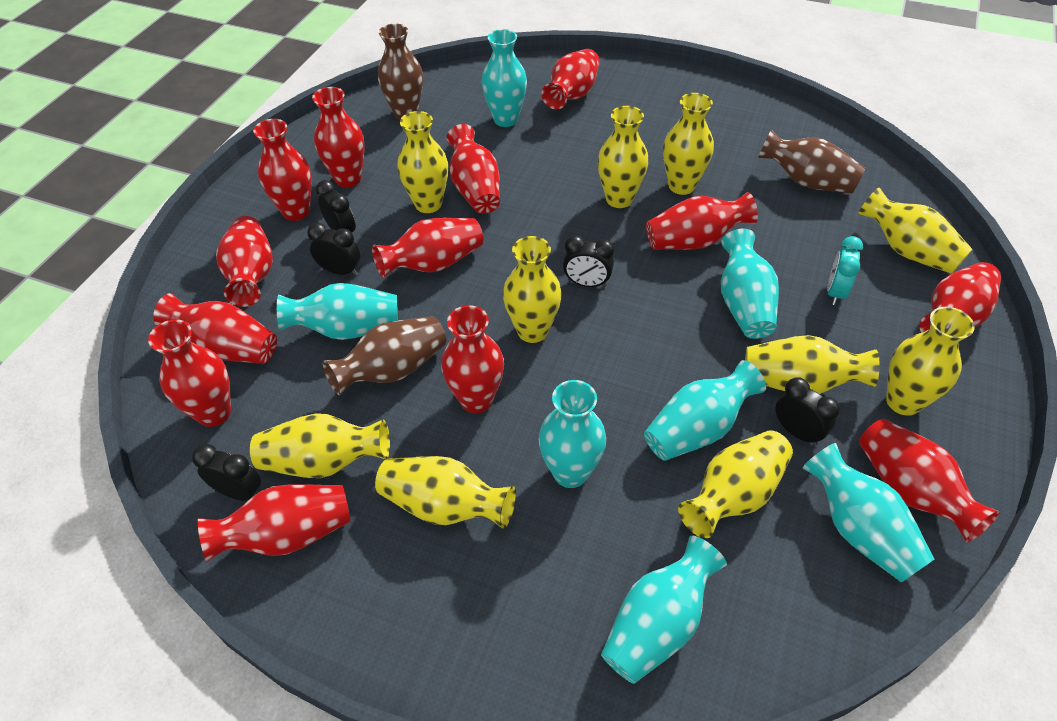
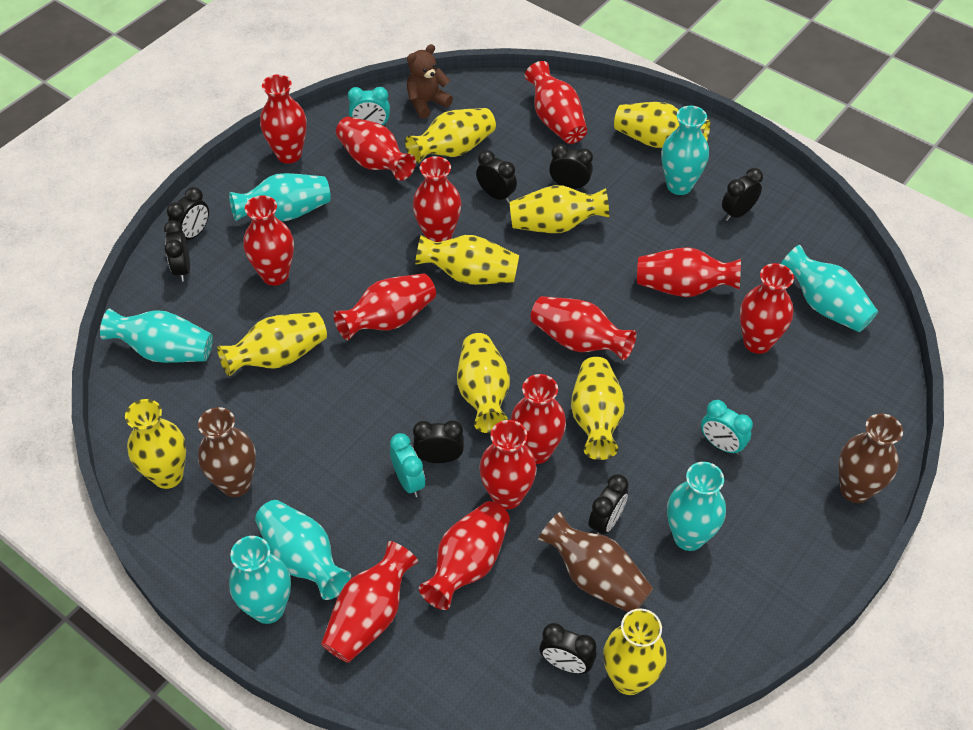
black clock: [192,444,261,501] [307,223,360,276] [316,180,356,232] [563,235,614,287] [775,377,840,446] = 5 -> [164,220,190,282] [167,187,209,240] [413,420,464,463] [476,150,517,203] [539,623,596,674] [549,144,593,189] [588,474,629,534] [722,168,763,221] = 8
brown teddy bear: none = 0 -> [407,44,453,119] = 1
turquoise clock: [827,236,863,305] = 1 -> [348,87,390,127] [390,433,425,497] [701,400,753,455] = 3
yellow vase: [250,413,390,478] [375,456,516,529] [398,111,448,213] [503,236,562,343] [598,106,649,208] [663,93,714,195] [678,430,793,538] [745,335,880,394] [858,187,973,274] [886,307,975,416] = 10 -> [125,399,186,489] [217,312,327,376] [405,108,496,163] [415,235,519,285] [457,333,510,433] [509,185,609,233] [571,357,625,460] [603,608,667,695] [614,102,710,148] = 9

